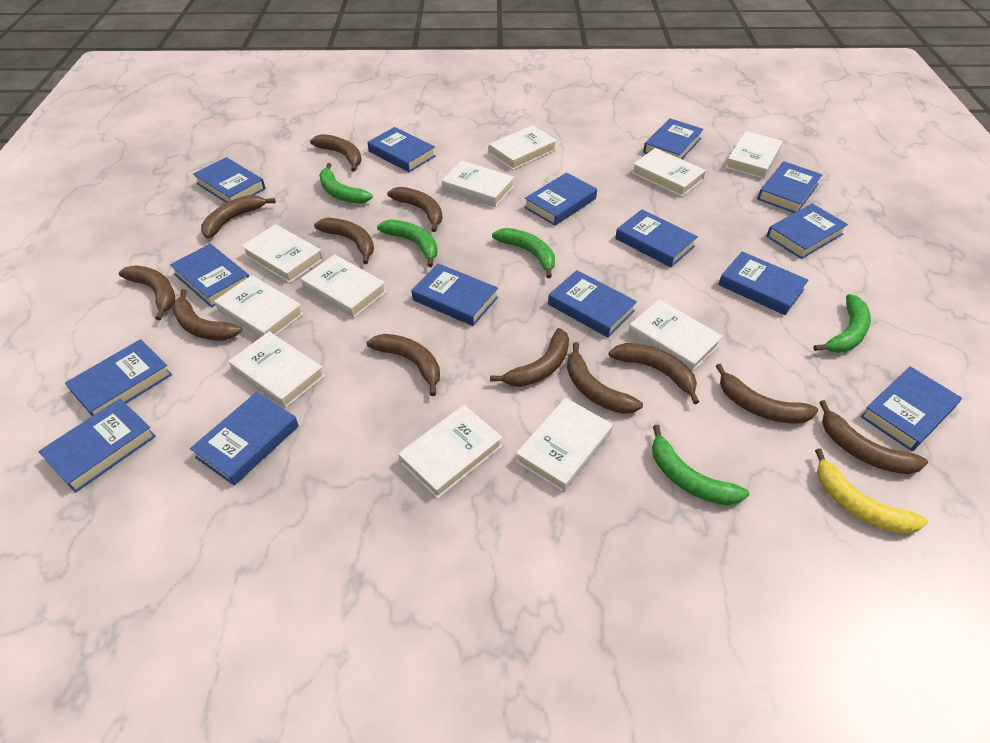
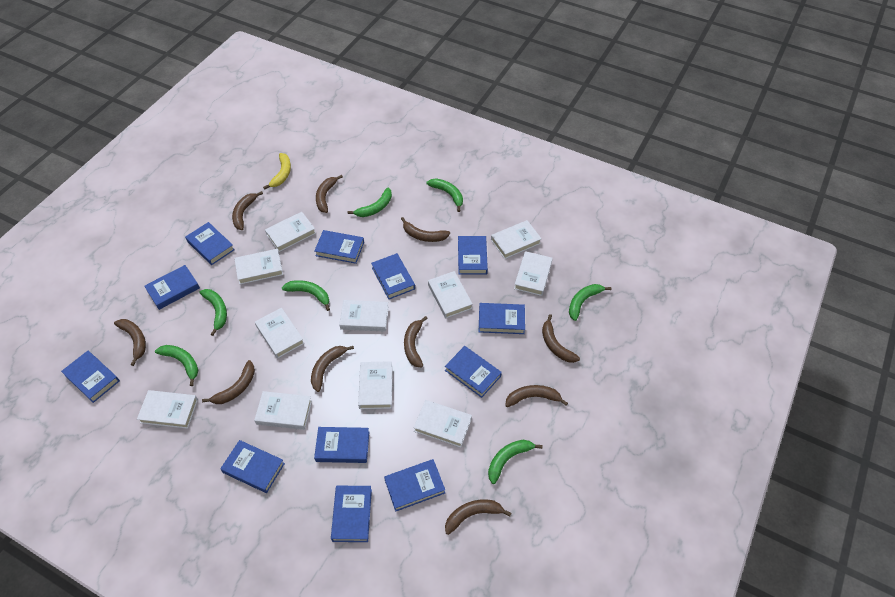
blue book: [38,399,156,493] [65,339,172,416] [170,244,249,308] [190,392,299,486] [193,157,266,203] [367,127,436,172] [411,263,498,326] [524,173,597,226] [548,270,637,338] [615,209,698,267] [643,118,704,159] [718,252,808,315] [757,161,823,213] [766,203,848,259] [860,366,962,451] = 15 -> [61,351,120,403] [144,265,200,310] [185,222,235,265] [220,440,285,493] [314,230,364,264] [314,427,369,463] [331,486,372,542] [371,253,415,299] [384,459,445,511] [445,346,502,398] [458,236,488,275] [479,303,525,334] = 12
brown banana: [119,266,175,320] [172,289,242,341] [201,195,276,239] [310,134,362,172] [314,218,374,264] [366,334,440,396] [387,187,442,232] [490,328,569,387] [567,342,643,414] [609,343,699,404] [716,363,818,423] [819,400,928,474] = 12 -> [114,319,146,366] [202,360,255,404] [232,191,263,230] [311,346,354,392] [316,175,343,213] [401,217,450,242] [404,316,428,368] [445,500,511,535] [505,385,568,407] [542,314,580,363] = 10
green banana: [319,163,373,204] [377,220,438,267] [492,228,555,278] [652,425,749,505] [813,294,871,353] = 5 -> [155,345,198,386] [199,289,227,336] [282,280,330,311] [348,188,392,217] [427,178,463,212] [488,440,542,484] [569,284,611,321] = 7

